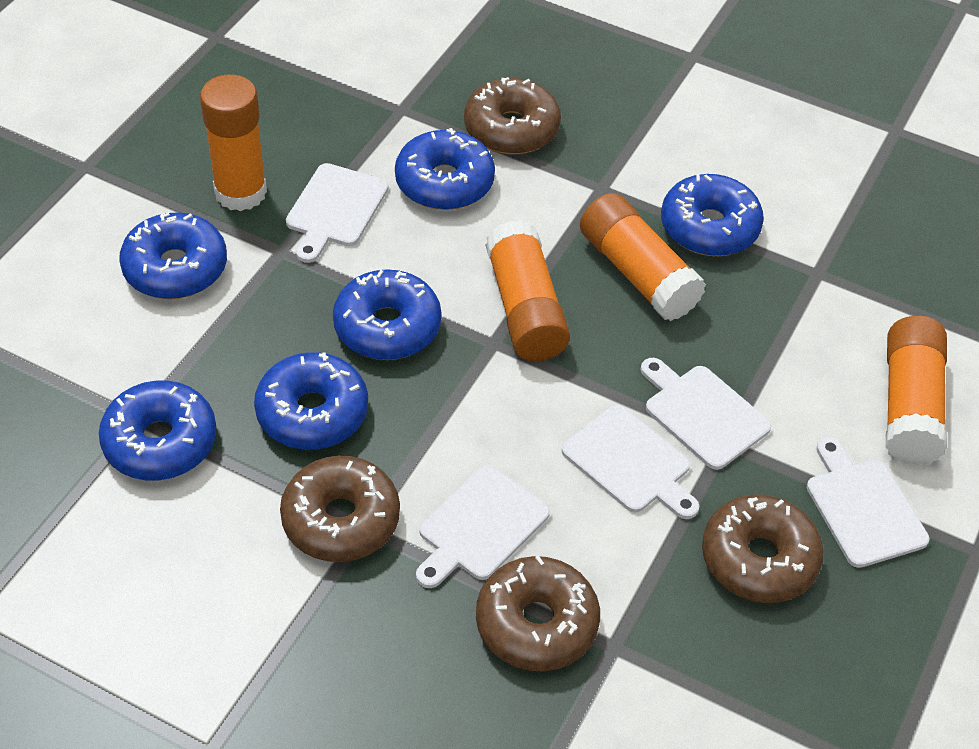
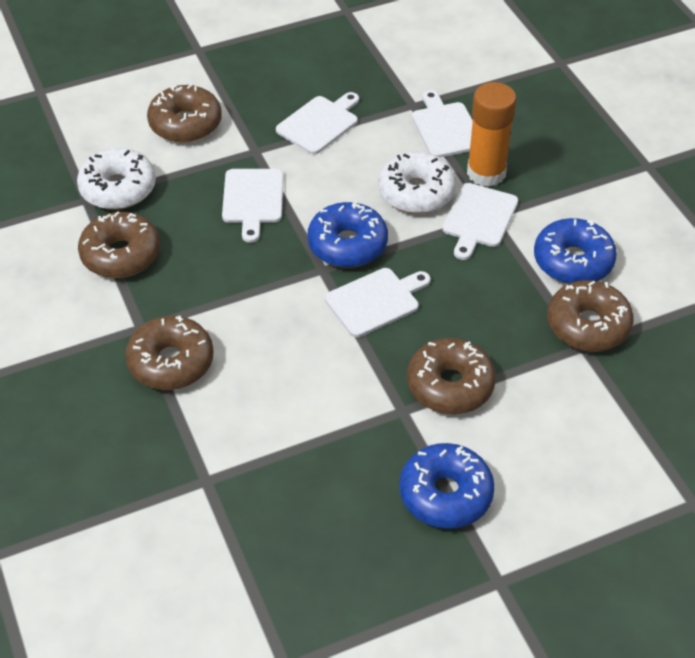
blue donut: [99,380,217,480] [119,212,227,299] [254,352,368,450] [333,269,441,360] [395,128,495,210] [661,174,764,256] = 6 -> [307,201,388,268] [399,443,495,529] [534,218,617,284] = 3
brown donut: [280,456,400,562] [464,77,561,154] [476,555,600,672] [702,494,824,603] = 4 -> [78,211,160,278] [125,316,214,390] [147,84,222,143] [407,338,496,414] [547,280,634,352] = 5
orange glue stick: [200,74,267,211] [485,220,570,361] [580,193,706,321] [886,316,947,465] = 4 -> [467,82,517,187] = 1
white donut: none = 0 -> [77,148,156,209] [378,152,456,214] = 2

